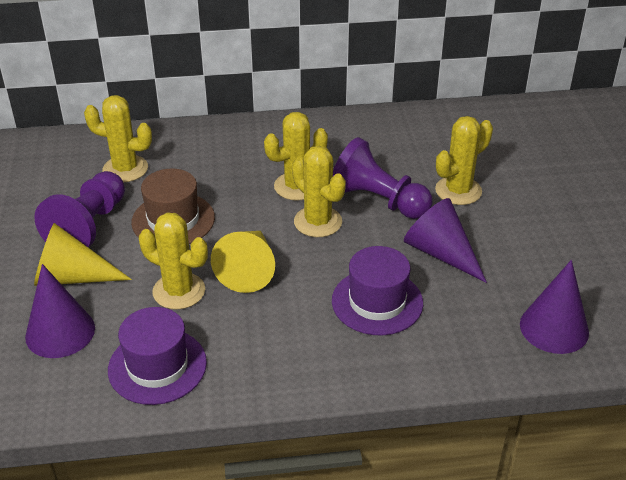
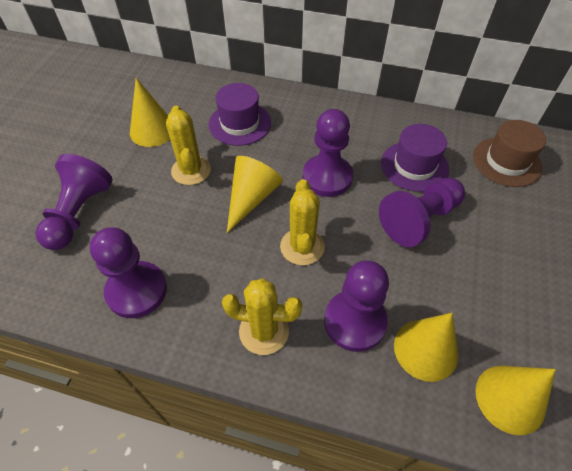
purple cone: [25,264,95,358] [404,198,487,283] [520,260,589,354] = 3 -> none = 0
purple pawn: [34,171,125,248] [333,137,433,219] = 2 -> [35,154,113,250] [90,228,167,318] [303,109,353,197] [324,260,389,352] [379,177,465,247] = 5
yellow cactus: [84,95,152,182] [139,212,208,310] [264,112,328,201] [292,146,346,237] [435,116,493,205] = 5 -> [166,106,211,185] [222,278,302,355] [280,179,325,265] = 3
yellow cone: [34,223,132,286] [211,231,275,293] = 2 -> [130,78,170,147] [227,156,283,233] [394,313,458,382] [475,366,556,435] = 4

